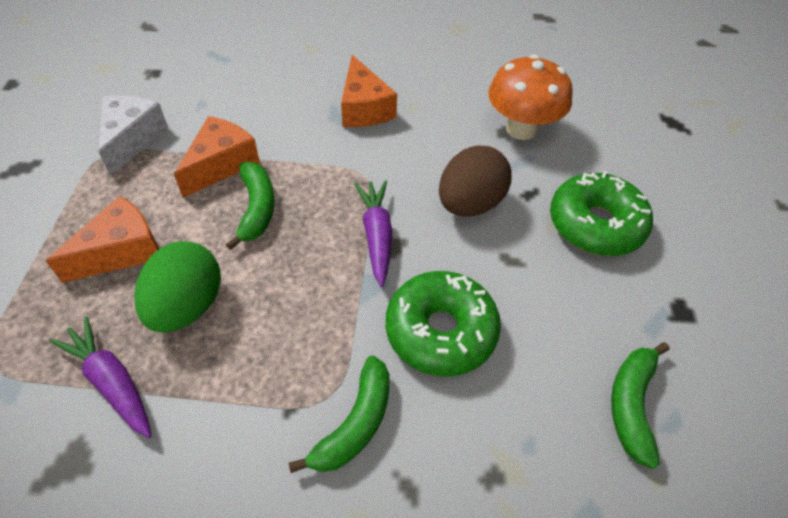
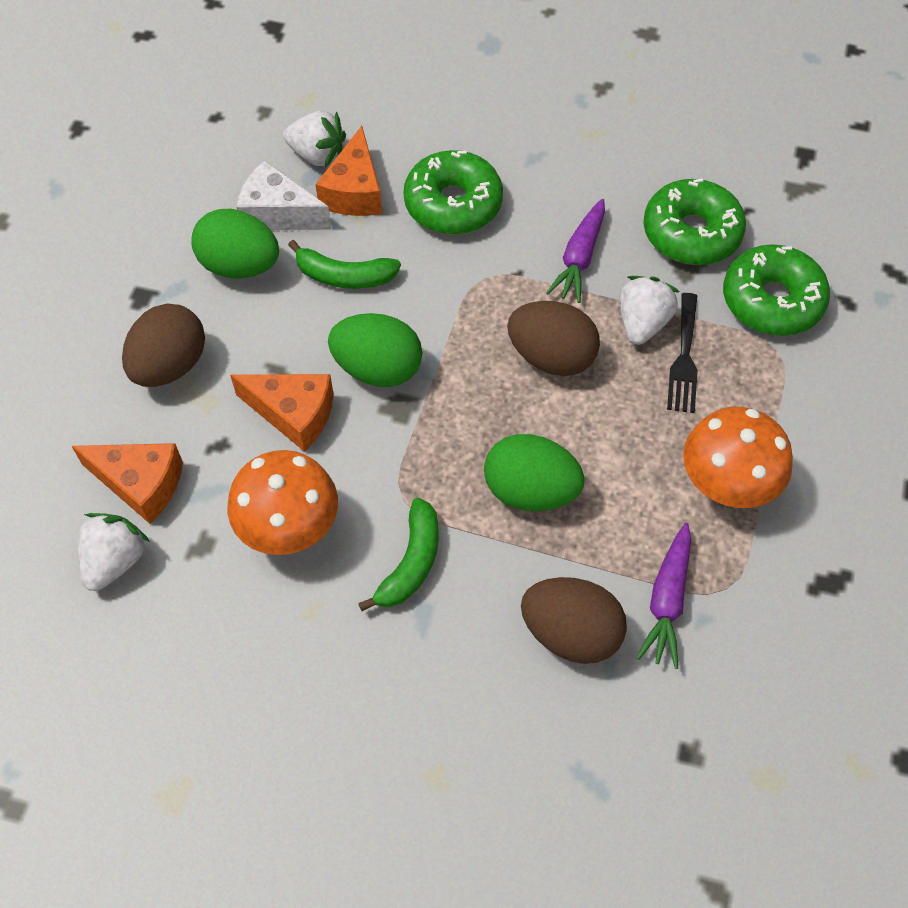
black fork: none = 0 -> [667,293,698,413] = 1
brown egg: [439,145,512,216] = 1 -> [122,303,205,387] [507,301,600,376] [521,577,627,664] = 3
green banana: [226,162,275,250] [289,356,389,473] [611,342,669,469] = 3 -> [288,240,401,289] [358,498,438,611] = 2
green donut: [386,271,501,377] [550,171,653,256] = 2 -> [404,150,503,234] [643,179,746,265] [723,244,830,336] = 3
green egg: [135,241,221,333] = 1 -> [191,209,279,279] [328,313,422,387] [484,434,585,511] = 3
orange mushroom: [488,54,573,140] = 1 -> [227,450,338,555] [683,407,793,508] = 2
white strawberry: none = 0 -> [78,513,150,591] [283,111,346,167] [619,276,679,345] = 3

